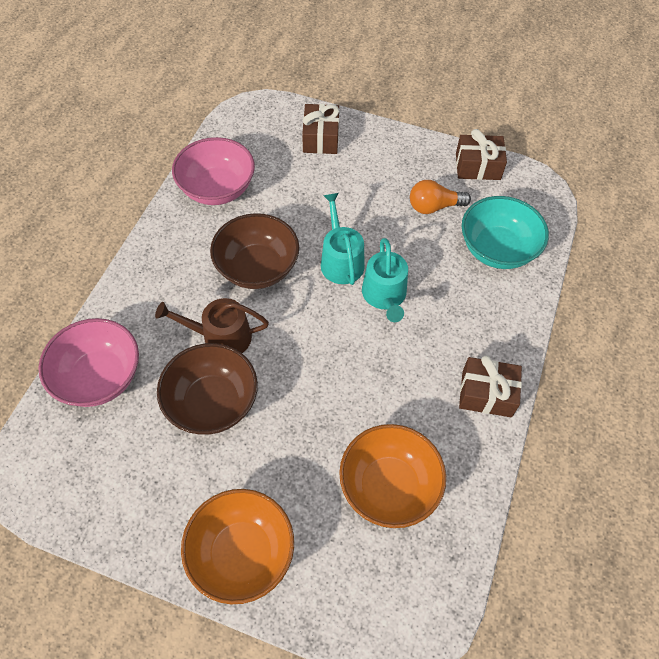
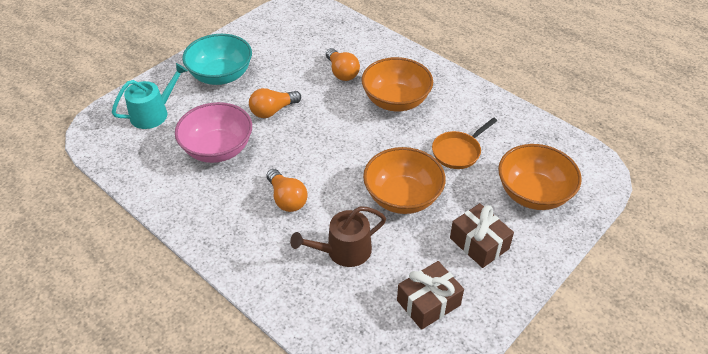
brown bowl: [157,343,258,435] [210,213,299,289] = 2 -> none = 0
brown gift: [302,104,339,154] [456,129,507,180] [459,355,522,417] = 3 -> [397,261,464,330] [450,203,514,268] = 2
orange bowl: [181,489,294,604] [339,424,446,528] = 2 -> [361,57,433,111] [363,147,446,214] [498,144,582,210] = 3
orange light bulb: [410,180,471,214] = 1 -> [249,88,301,118] [266,169,308,212] [326,48,360,81] = 3
orange pan: none = 0 -> [432,117,497,169] = 1
pink bowl: [38,318,139,407] [172,137,255,205] = 2 -> [175,102,252,163] = 1
turquoise watering can: [321,193,365,285] [362,238,408,322] = 2 -> [112,63,188,129] = 1

